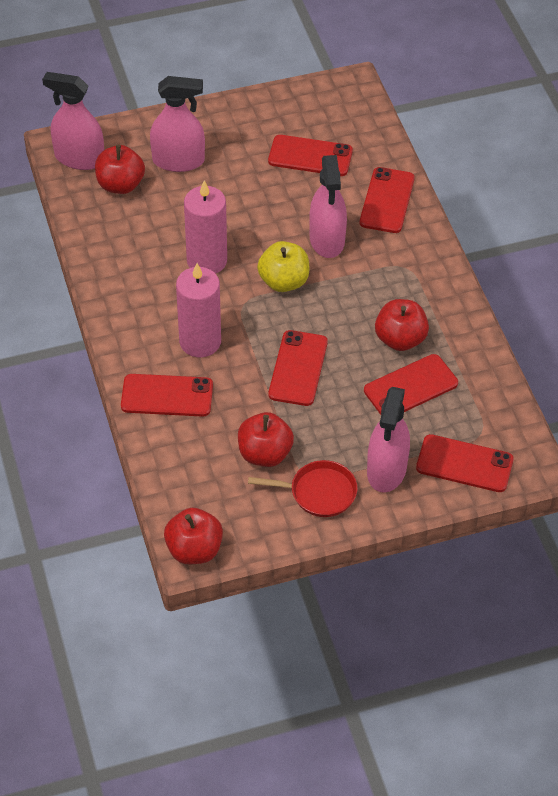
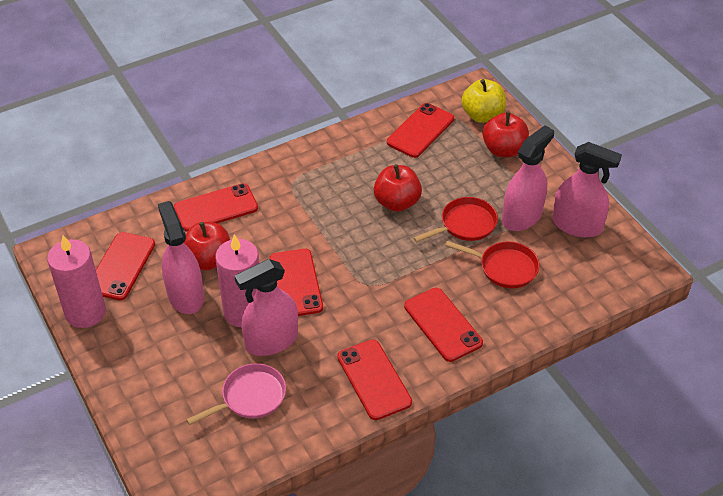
pink pan: none = 0 -> [186,363,286,425] = 1
red apple: [95,145,145,194] [164,508,223,564] [238,412,294,467] [375,299,429,351] = 4 -> [184,222,230,271] [374,164,422,212] [483,112,529,157] = 3
red pan: [248,460,358,517] = 1 -> [413,197,498,242] [445,241,540,288] = 2

